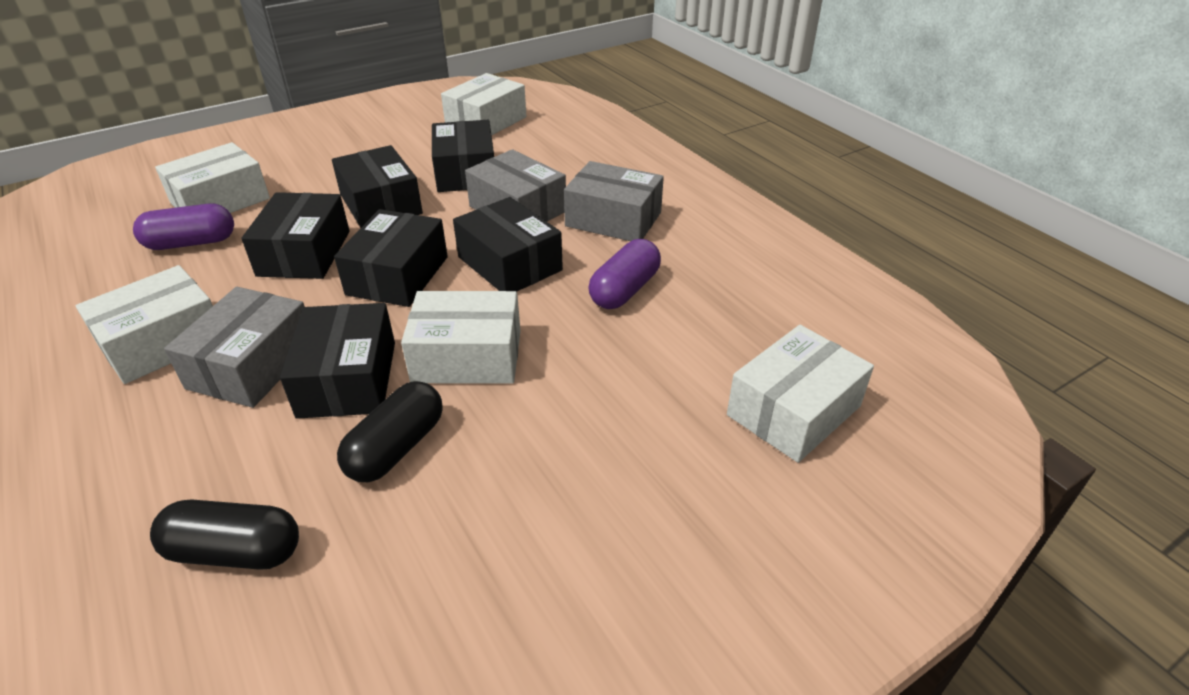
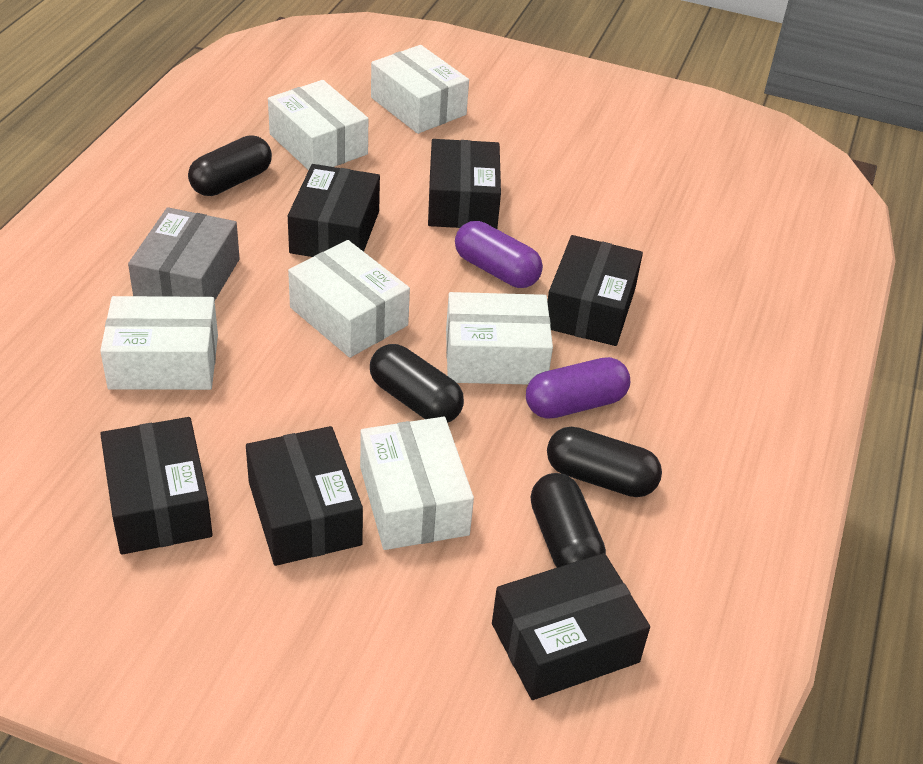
black capsule: [150,500,299,570] [337,381,443,482] = 2 -> [188,135,272,196] [370,344,464,423] [531,473,606,568] [547,427,662,497] = 4
grey box: [164,287,305,408] [465,149,566,222] [564,161,664,241] = 3 -> [128,207,240,300] = 1
white box: [76,265,213,384] [155,142,270,213] [401,291,521,384] [441,73,526,135] [727,325,874,463] = 5 -> [100,296,218,390] [268,80,368,170] [288,240,410,358] [360,417,474,550] [371,45,469,134] [446,292,553,384] = 6

